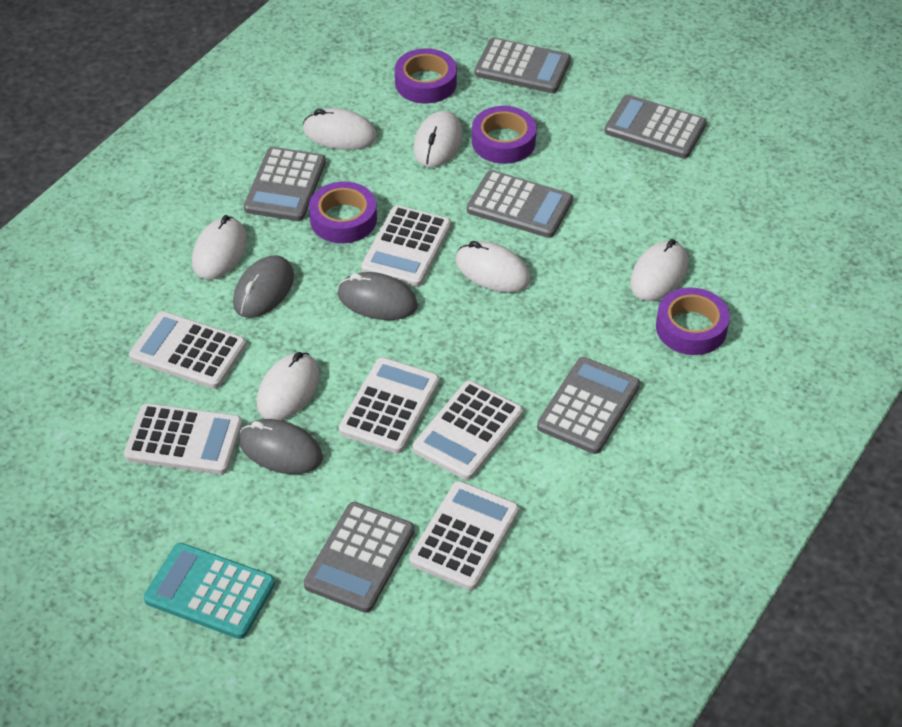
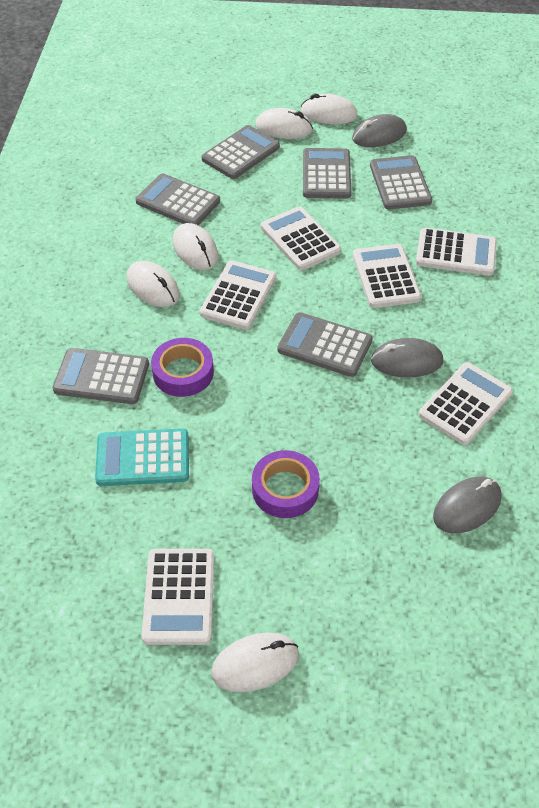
purple tape: [309,182,377,243] [395,48,457,104] [472,106,536,164] [656,287,730,355] = 4 -> [151,338,214,397] [252,450,320,518] = 2
white mouse: [192,215,247,280] [257,352,320,420] [303,108,377,150] [413,111,463,168] [456,241,531,293] [630,239,688,301] = 6 -> [127,261,180,307] [173,223,218,270] [211,633,299,692] [255,108,313,139] [301,94,357,124] = 5

